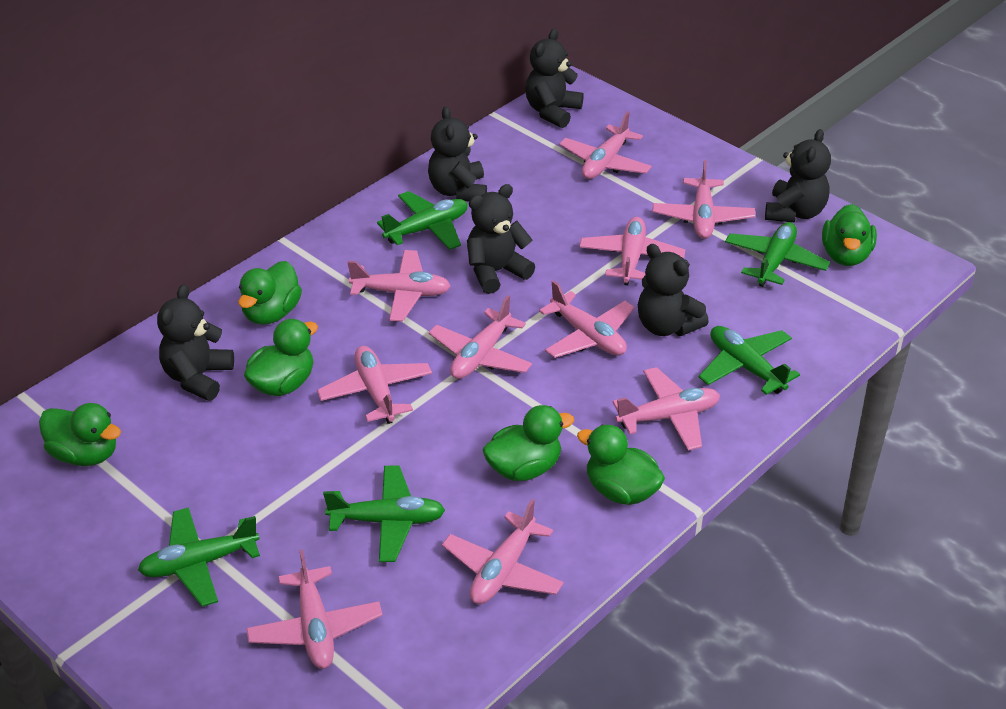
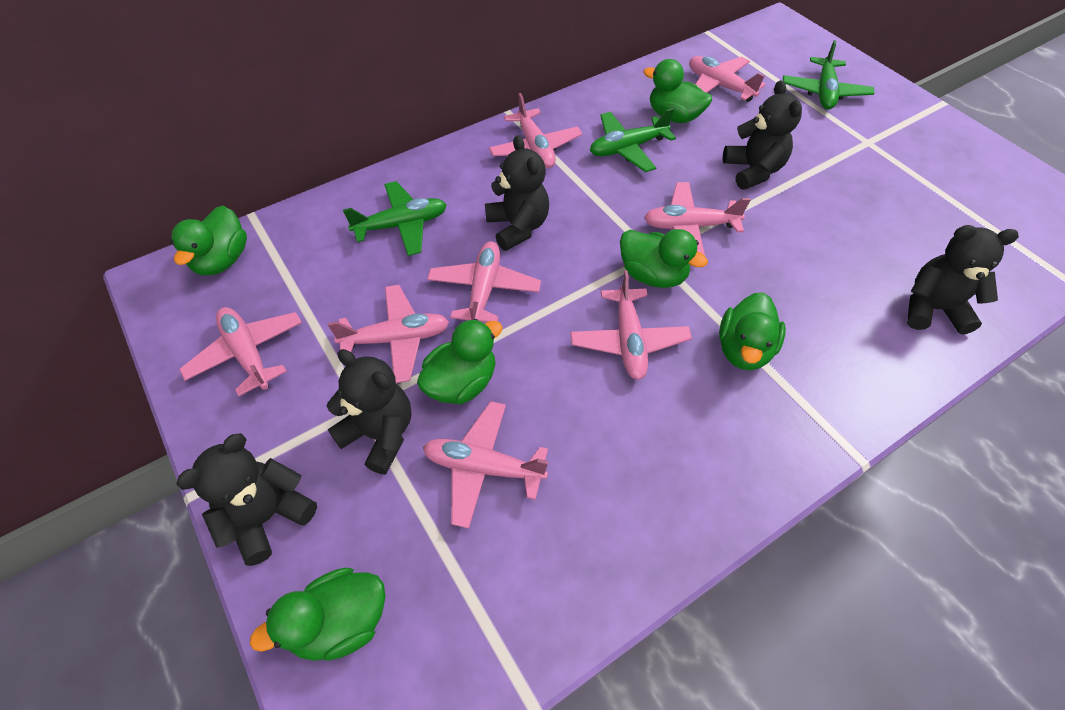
black teddy bear: [157,284,234,401] [428,106,487,201] [467,184,535,294] [525,29,584,128] [638,244,709,336] [765,129,831,223] = 6 -> [176,433,317,566] [327,349,411,474] [485,135,549,251] [723,80,802,190] [907,225,1019,335] = 5
green plane: [138,507,260,607] [323,466,445,562] [377,191,468,250] [699,326,800,395] [725,222,830,287] = 5 -> [343,181,447,256] [590,108,676,172] [783,40,874,109] = 3
pink plane: [246,549,382,669] [317,346,432,424] [347,250,451,322] [429,295,532,379] [442,499,564,604] [539,280,635,358] [559,111,652,179] [579,217,685,285] [612,367,720,451] [653,160,755,239] = 10 -> [179,307,302,396] [328,285,449,383] [423,401,548,529] [427,241,541,322] [489,93,582,168] [570,270,692,380] [644,182,751,255] [689,56,765,102] = 8

